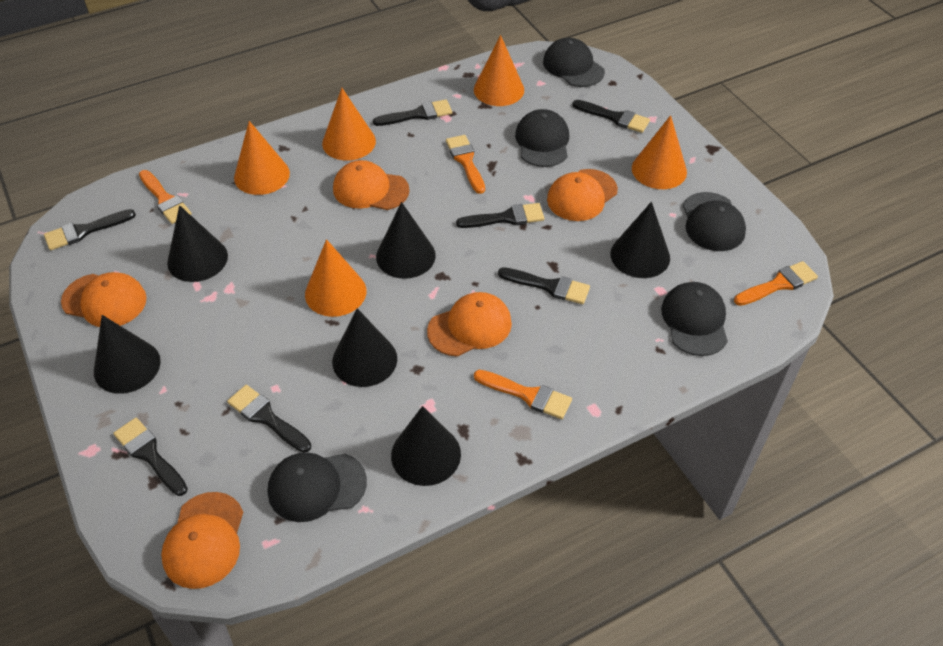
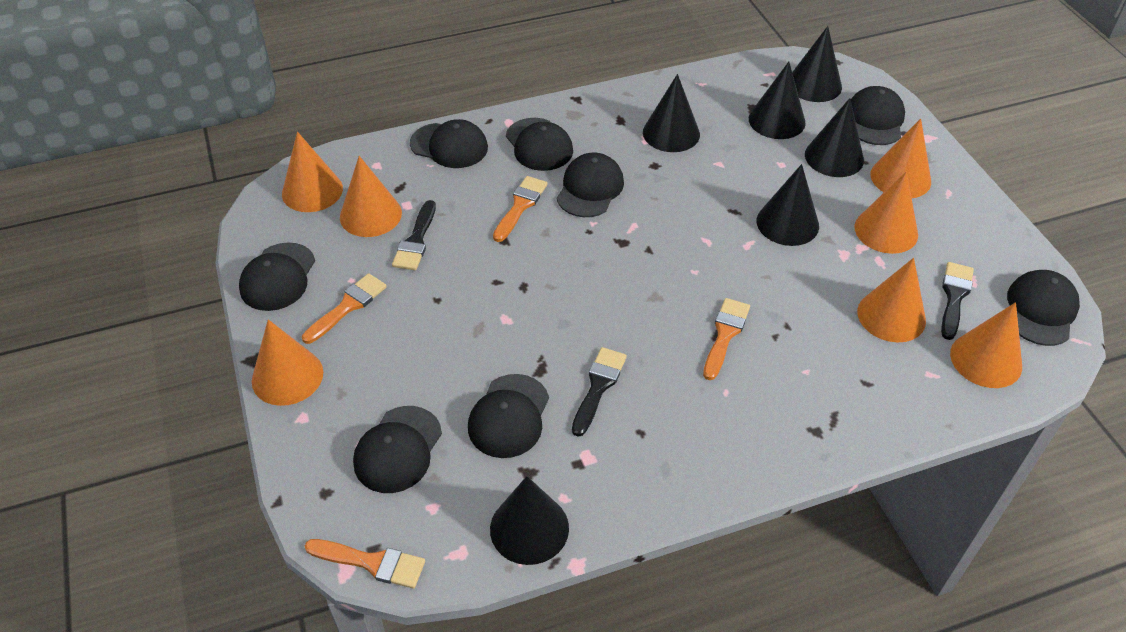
black brush: [44,209,136,250] [113,418,188,496] [227,385,311,453] [373,99,452,126] [456,203,544,228] [498,267,590,304] [572,100,650,133] = 7 -> [392,200,436,270] [572,347,627,437] [941,262,974,340] = 3
black cap: [268,452,367,522] [515,109,569,167] [543,38,605,87] [661,282,728,356] [683,192,746,251] = 5 -> [239,242,315,311] [353,406,442,493] [410,119,488,168] [468,374,549,458] [506,118,573,171] [557,153,624,217] [851,86,905,145] [1007,270,1080,346] = 8
orange cap: [61,272,147,327] [161,492,243,589] [333,160,410,210] [427,292,512,357] [547,169,618,221] = 5 -> none = 0
orange cone: [234,121,290,195] [305,239,366,317] [322,88,376,161] [474,35,524,106] [632,115,687,189] = 5 -> [252,319,323,406] [282,132,343,212] [340,156,402,237] [854,172,918,254] [857,258,926,342] [870,118,931,198] [950,302,1022,388] = 7

